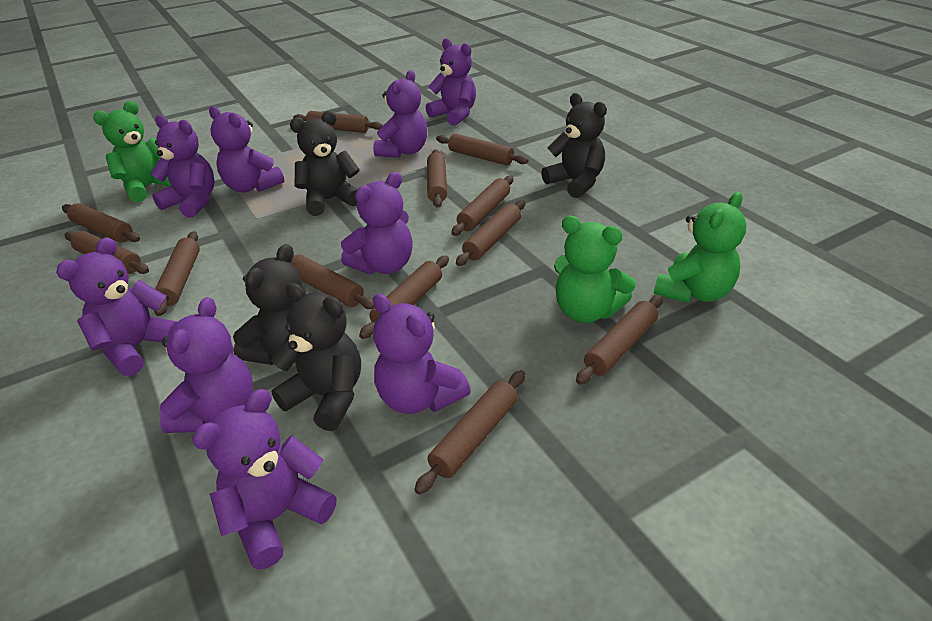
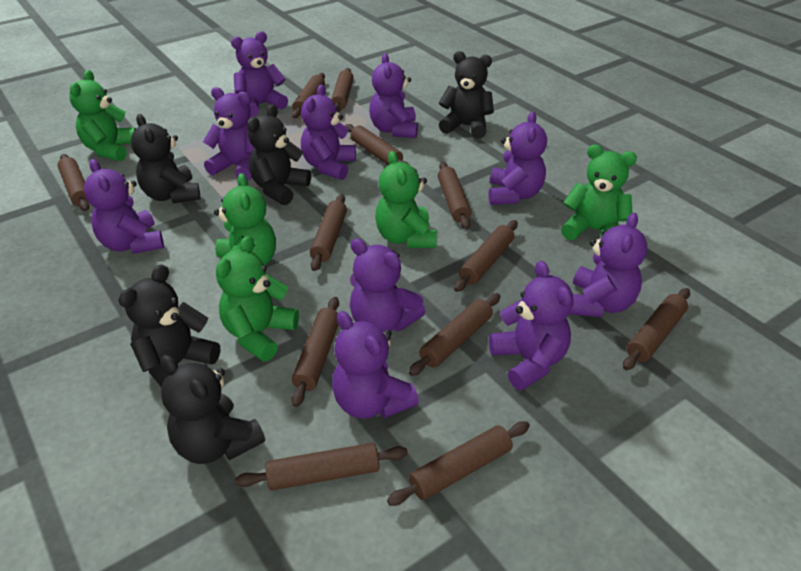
black teddy bear: [233,244,306,365] [271,283,361,431] [290,111,360,216] [541,93,607,198] = 4 -> [118,265,220,387] [131,114,201,203] [160,355,265,464] [248,104,311,205] [439,51,494,139] = 5
green teddy bear: [93,101,171,202] [554,215,636,323] [654,192,746,303] = 3 -> [69,70,136,161] [214,173,276,266] [216,236,299,362] [375,151,437,248] [561,144,637,240] = 5
purple teddy bear: [56,237,177,376] [151,115,215,218] [160,297,253,433] [192,389,337,570] [209,106,284,192] [341,172,413,274] [373,70,427,158] [373,293,471,414] [426,38,476,126] = 9 -> [84,159,164,254] [203,87,254,181] [231,31,288,117] [301,84,356,180] [332,311,419,419] [350,238,426,332] [369,53,418,138] [489,111,547,205] [489,261,573,391] [570,213,647,317] = 10

